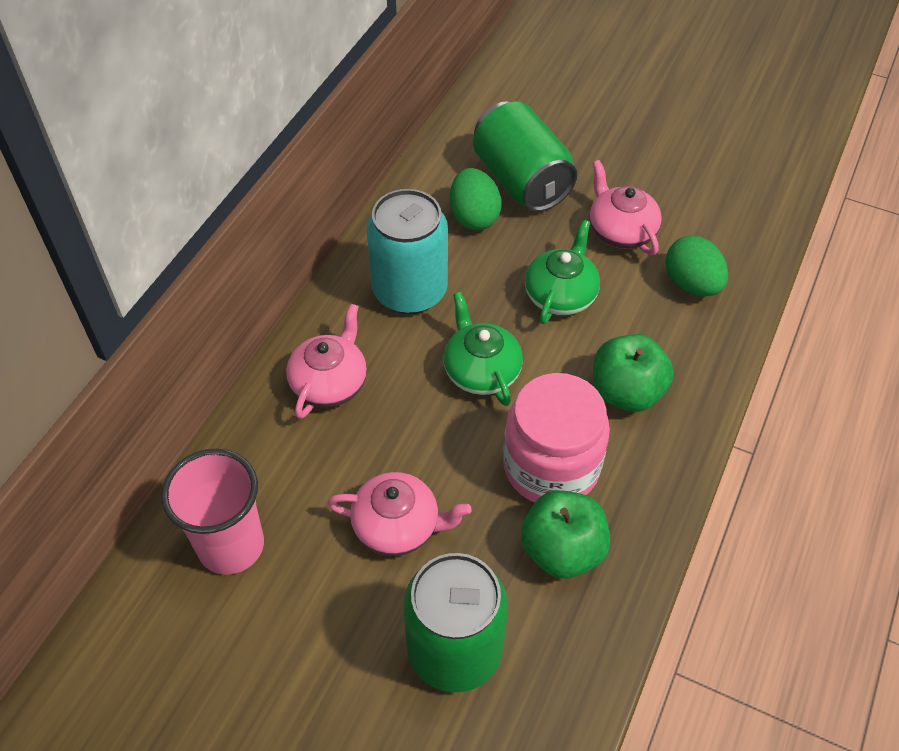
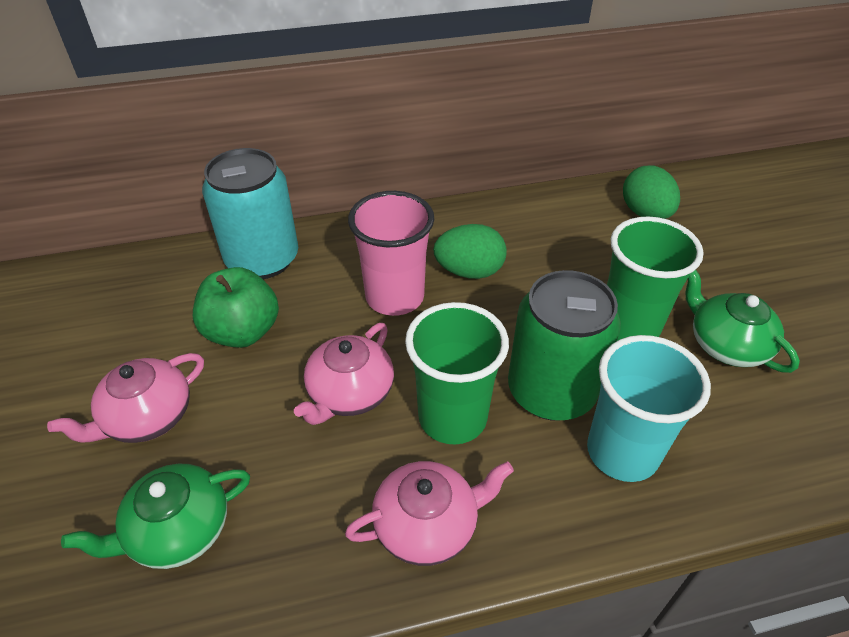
green apple: [521,490,610,578] [593,334,674,412] = 2 -> [193,267,279,348] = 1
green can: [403,553,508,693] [473,101,577,212] = 2 -> [508,270,621,421] = 1
green cup: none = 0 -> [405,302,509,445] [607,217,704,341] = 2
pink jar: [503,373,610,502] = 1 -> none = 0
turquoise cup: none = 0 -> [587,335,711,482] = 1

